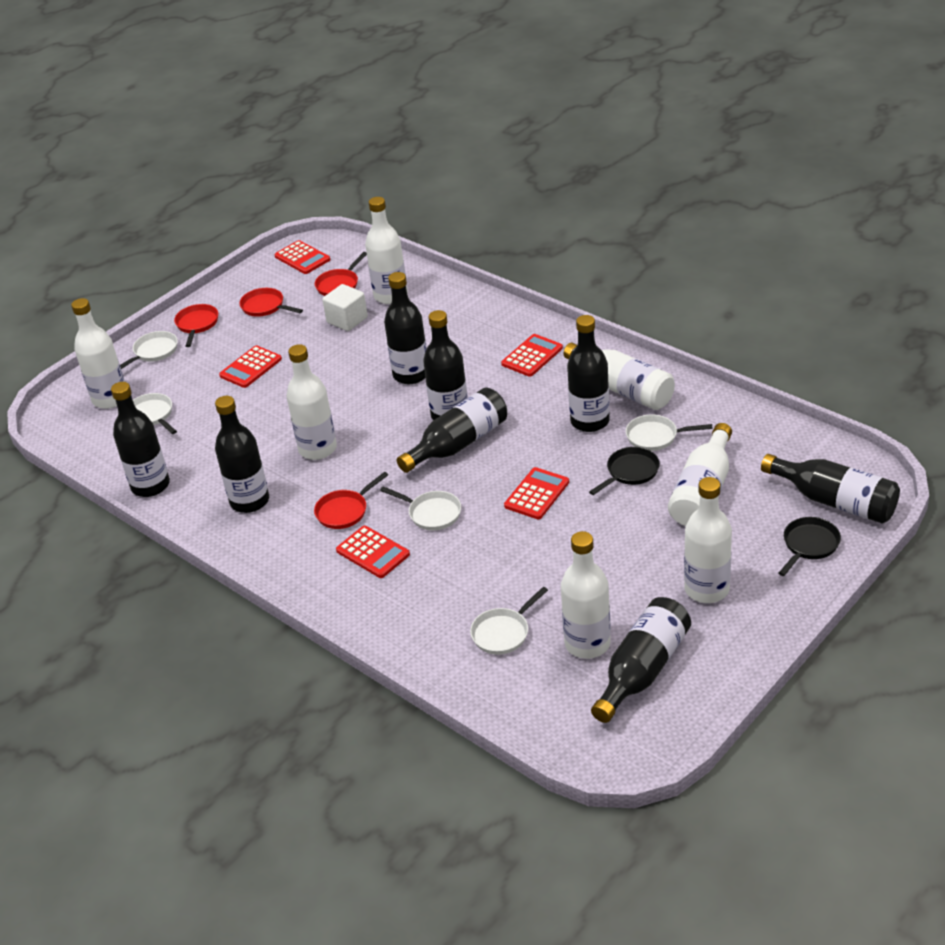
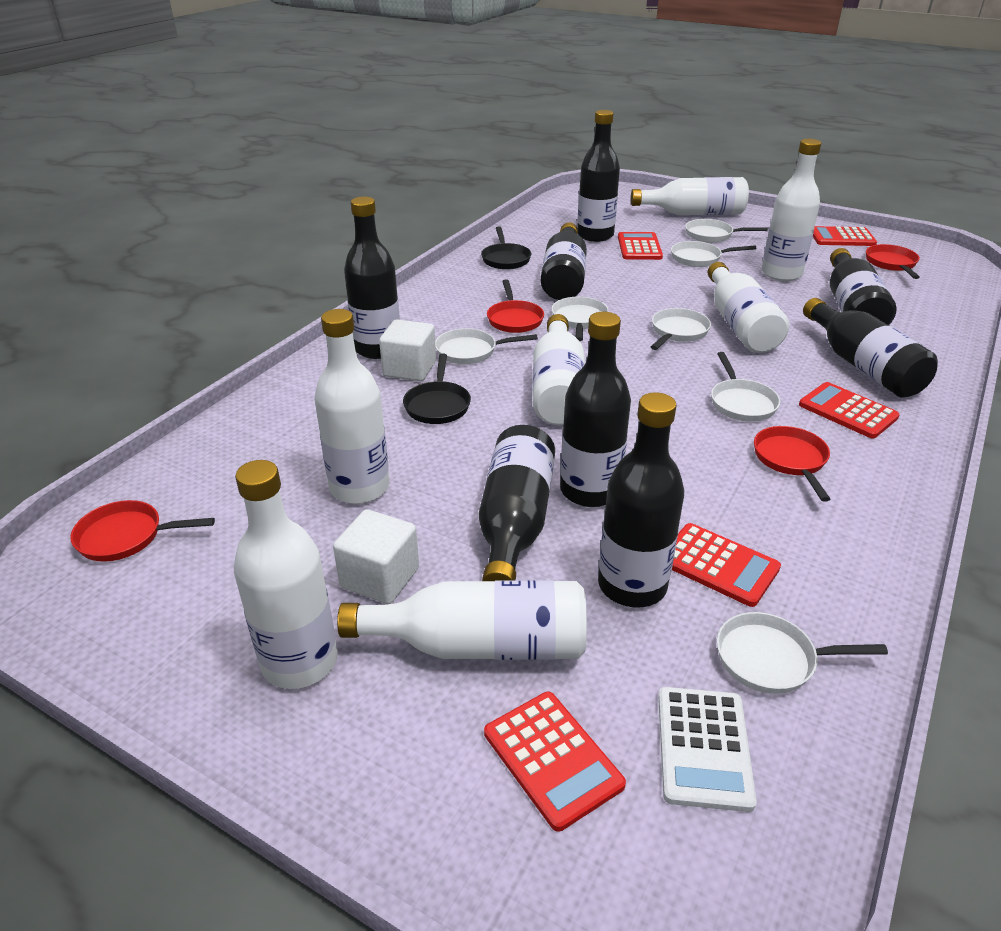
white calculator: none = 0 -> [658,687,757,812] = 1
white cube: [322,284,368,331] = 1 -> [333,509,419,604] [379,319,436,381] = 2
white pan: [120,331,178,369] [133,393,177,434] [380,486,461,530] [470,587,548,655] [626,415,713,451] = 5 -> [435,328,538,364] [551,297,609,341] [651,308,711,350] [671,241,756,267] [685,219,768,243] [711,352,780,422] [717,612,888,694] = 7

